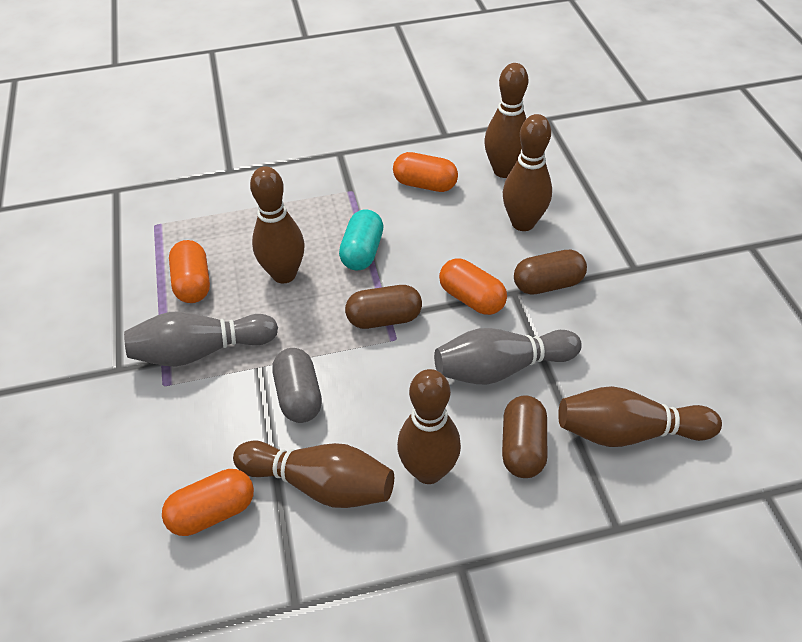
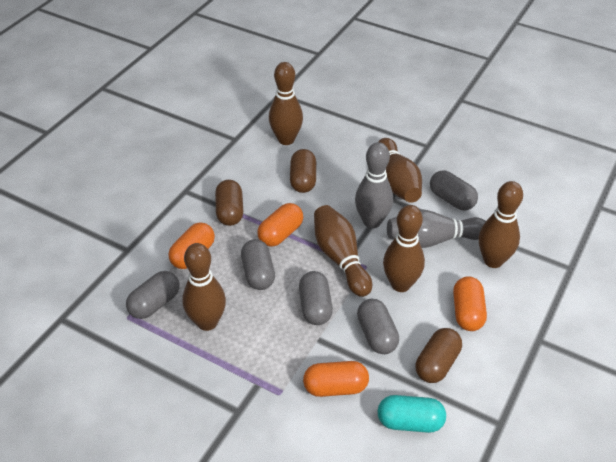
grey capsule: [273,348,322,423] = 1 -> [126,271,180,319] [241,239,275,290] [299,271,333,325] [357,299,399,354] [430,170,478,210] = 5

